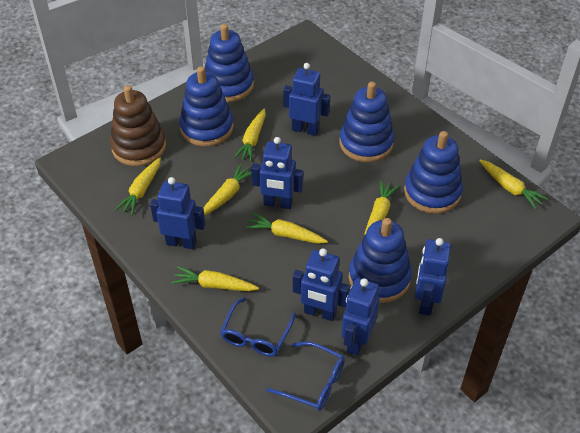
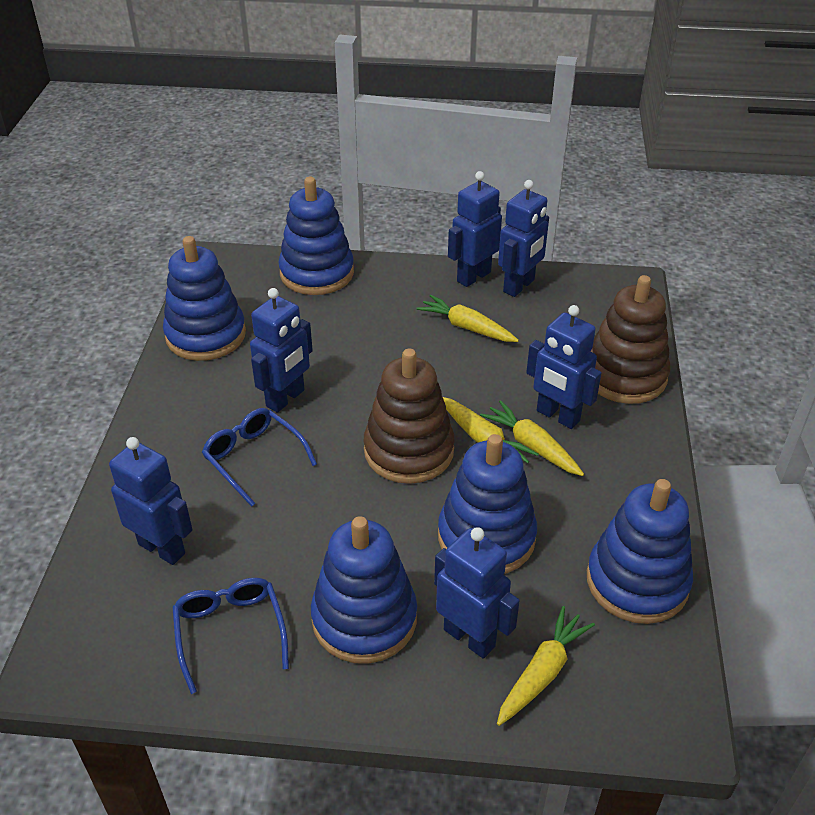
brown stacking toy: [110,85,166,166] = 1 -> [364,348,455,484] [590,275,671,404] = 2
yellow carrot: [115,158,161,216] [172,266,259,291] [203,163,252,216] [234,109,266,162] [246,213,328,244] [365,180,399,234] [479,160,548,209] = 7 -> [416,294,519,342] [443,397,539,463] [480,400,584,476] [497,606,595,726] = 4

